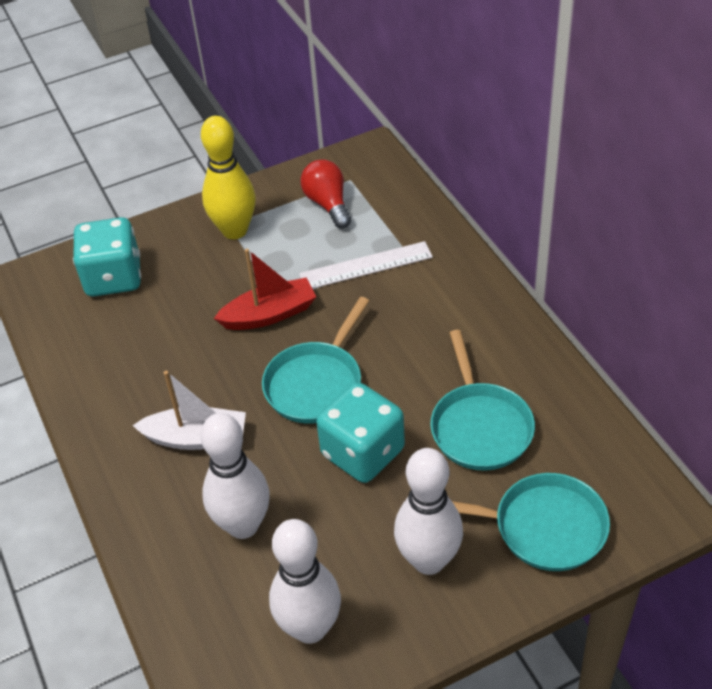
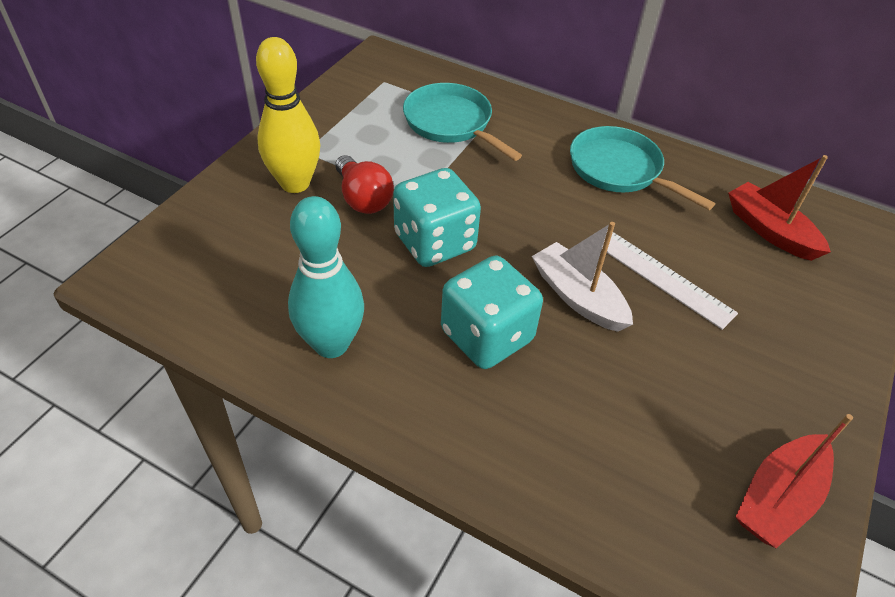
red boat: [214,249,316,330] = 1 -> [728,155,831,261] [735,414,853,548] = 2
turquoise bowling pin: none = 0 -> [288,196,364,358] = 1
turquoise pan: [262,297,369,424] [430,330,535,471] [452,473,610,571] = 3 -> [403,83,522,161] [570,126,715,210] = 2
white bowling pin: [201,413,270,539] [269,519,341,644] [394,448,463,575] = 3 -> none = 0

